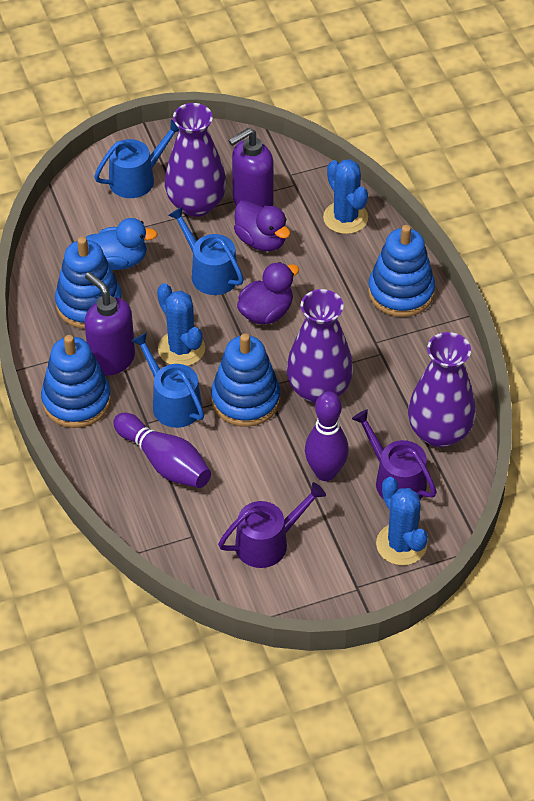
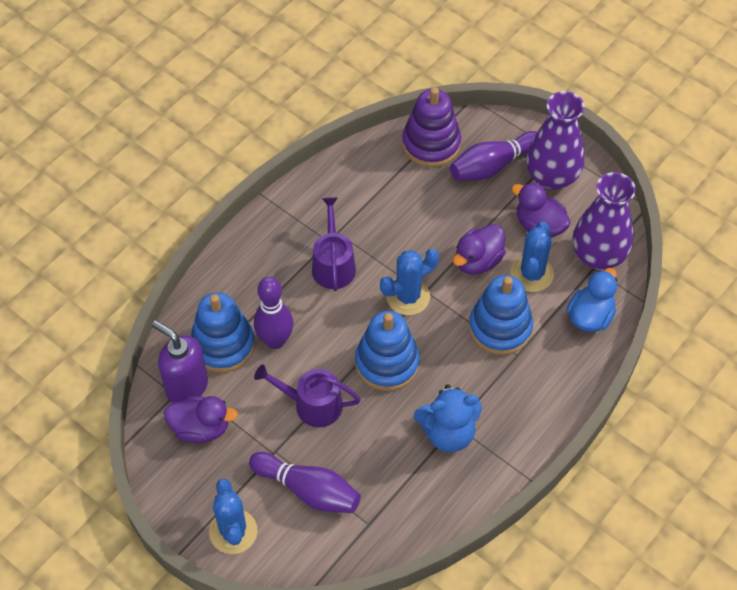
blue stacking toy: [41,335,111,428] [55,237,122,329] [211,334,280,427] [368,225,435,317] = 4 -> [190,292,255,373] [355,311,420,391] [469,275,533,355] = 3
blue teddy bear: none = 0 -> [414,385,482,452] = 1
blue watering can: [94,120,179,198] [132,333,204,428] [168,207,244,295] = 3 -> none = 0
purple bowling pin: [113,413,211,488] [305,391,349,481] = 2 -> [249,452,361,513] [254,277,294,349] [450,131,537,181] = 3
purple duck: [234,200,290,251] [237,262,299,325] = 2 -> [164,396,238,443] [453,224,506,275] [511,182,571,238] = 3
purple soap dispenser: [85,272,135,376] [228,128,274,207] = 2 -> [152,321,208,403] = 1
purple stacking toy: none = 0 -> [402,87,461,167] = 1
purple vase: [165,103,226,217] [286,289,353,404] [408,332,476,447] = 3 -> [526,91,585,190] [573,172,636,270] = 2

